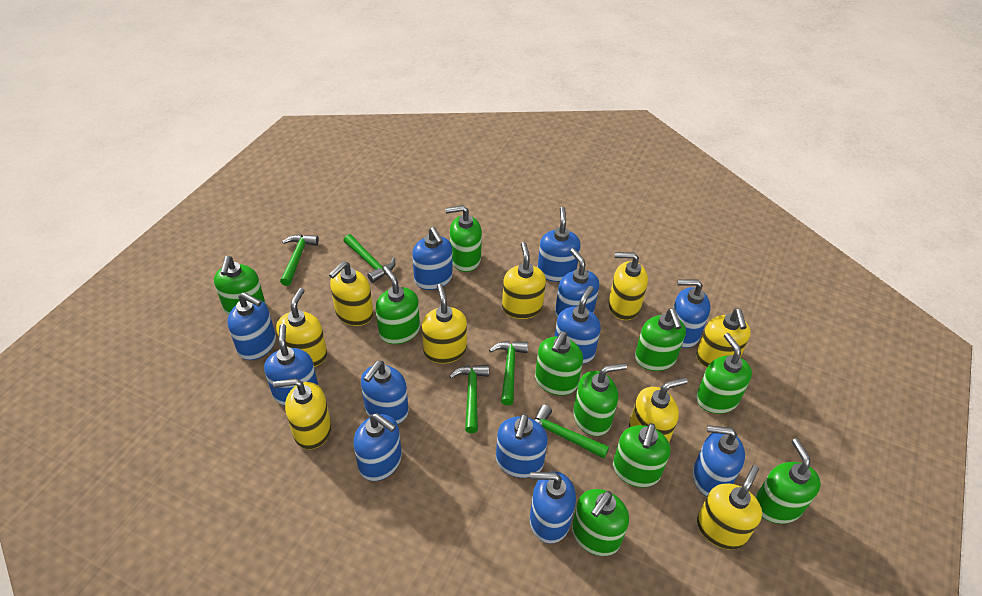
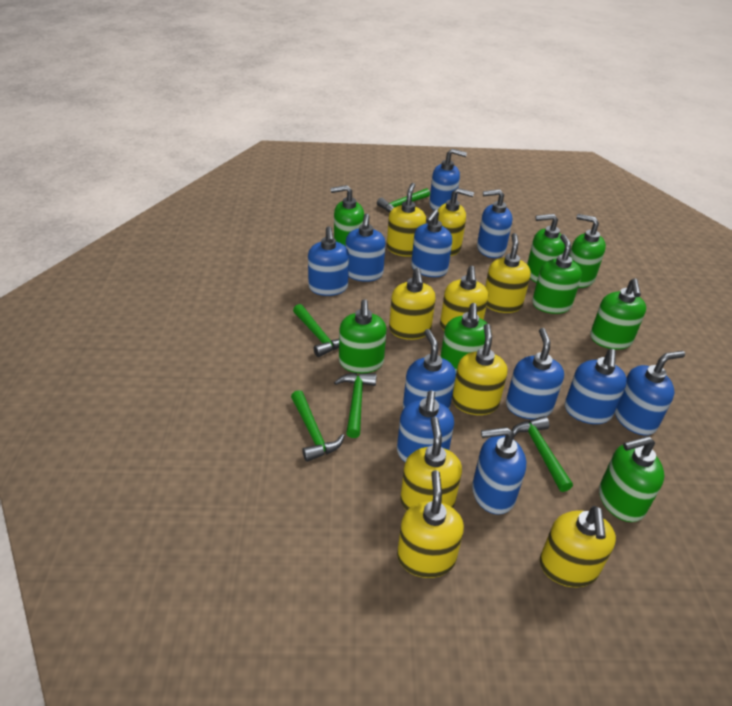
blue soap dispenser: [227,292,276,360] [264,324,319,406] [354,413,402,481] [361,361,409,424] [412,227,453,290] [496,414,548,478] [530,471,576,544] [537,207,581,282] [555,248,599,318] [555,286,601,364] [673,280,711,348] [693,425,745,497] = 12 -> [308,226,349,296] [346,213,385,282] [397,390,454,462] [403,329,456,409] [411,209,452,277] [429,149,467,210] [472,427,526,515] [477,189,512,258] [506,328,564,419] [565,349,627,424] [615,351,685,436] = 11
green soap dispenser: [214,256,266,315] [376,266,420,344] [445,205,482,272] [535,332,583,395] [572,489,629,556] [573,363,627,436] [613,423,671,487] [635,309,686,371] [696,333,752,414] [755,438,821,524] = 10 -> [330,185,364,247] [339,299,386,373] [440,303,488,372] [527,214,565,283] [532,234,582,314] [569,214,606,288] [590,278,646,350] [599,436,664,522] = 8

